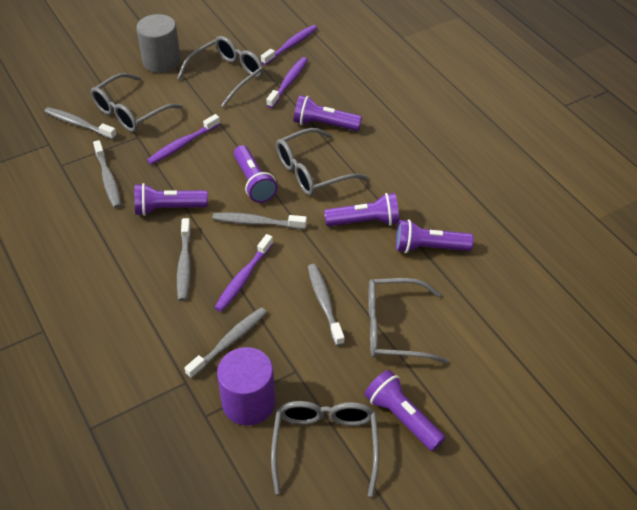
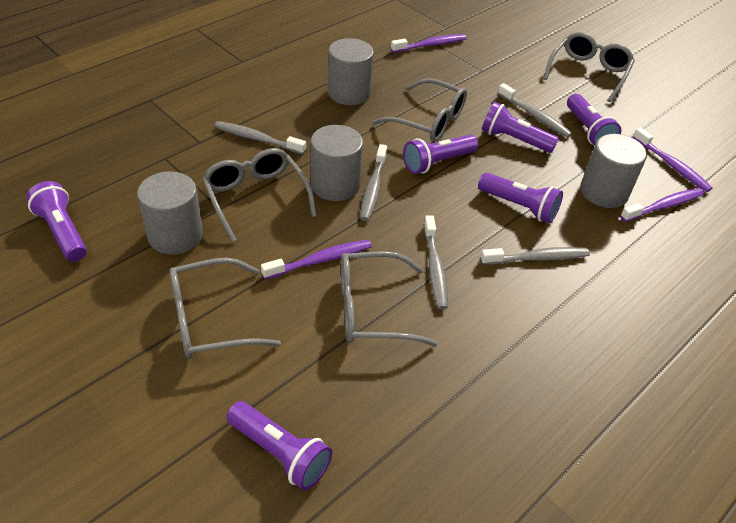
grey cylinder: [136,14,181,73] = 1 -> [137,171,203,255] [311,125,363,201] [328,38,374,105] [580,134,647,208] = 4
grey toothbrush: [44,107,117,140] [93,140,122,208] [177,218,191,301] [185,307,267,379] [212,212,307,229] [308,264,345,346] = 6 -> [214,121,306,155] [360,144,387,221] [424,215,448,310] [480,247,590,265] [498,83,572,138] = 5
purple cylinder: [217,347,275,426] = 1 -> none = 0

